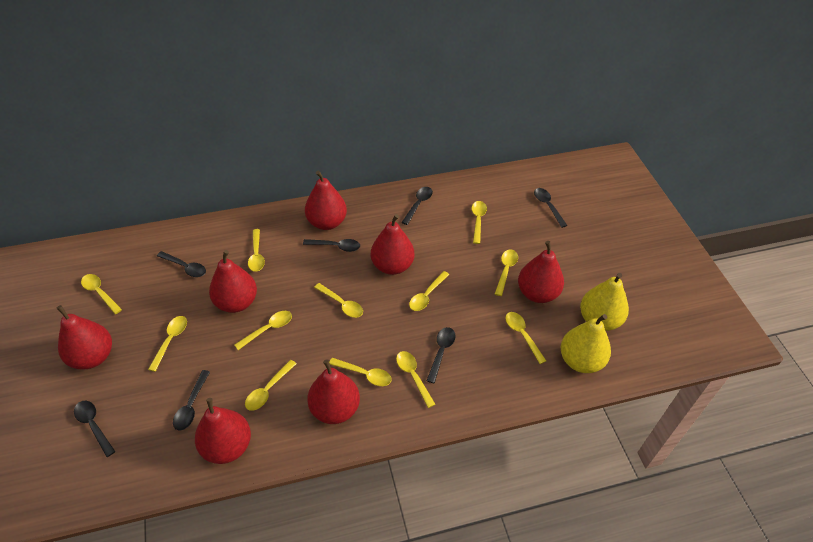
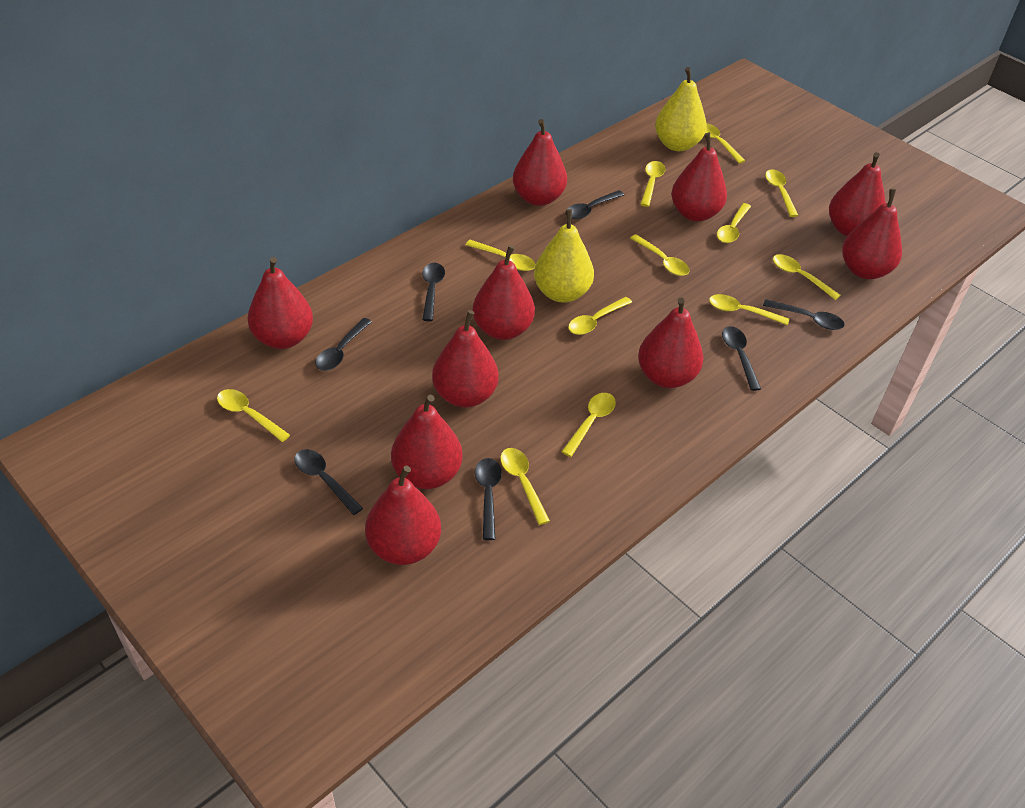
red pear: [57,305,112,369] [195,398,251,464] [209,250,257,313] [305,171,347,230] [307,359,360,424] [371,214,414,275] [518,241,564,303] = 7 -> [247,257,313,349] [365,466,441,565] [391,395,463,489] [432,310,499,408] [472,245,535,340] [513,119,567,206] [638,297,704,388] [671,133,727,221] [829,152,886,236] [842,189,902,279] = 10

